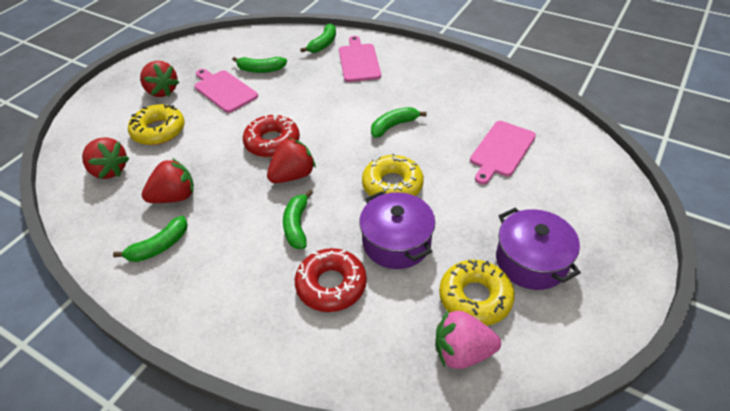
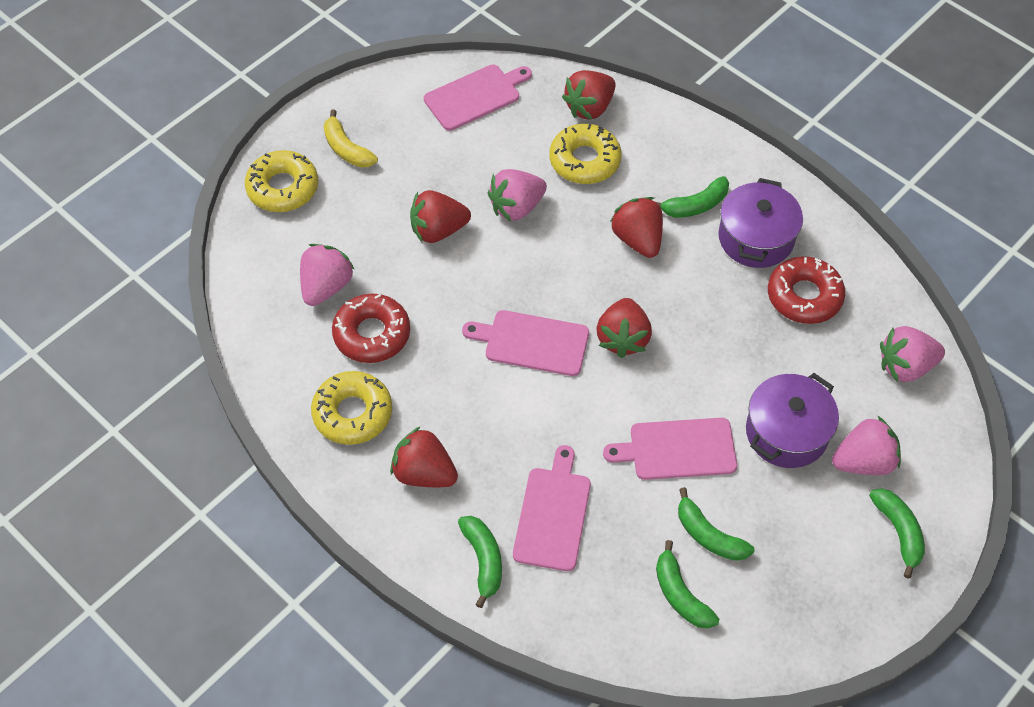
pink cutting board: [195,69,258,113] [339,36,381,82] [470,121,536,184] = 3 -> [424,65,532,131] [462,310,589,376] [513,445,591,571] [603,418,737,480] = 4
pink strawberry: [435,311,501,369] = 1 -> [300,244,354,306] [488,169,547,221] [832,416,901,475] [880,326,945,382] = 4
red strawberry: [82,137,130,179] [140,61,179,97] [142,158,194,203] [267,138,316,183] = 4 -> [390,427,458,487] [410,190,471,243] [562,70,616,120] [596,298,652,358] [610,197,663,258] = 5
yellow banana: none = 0 -> [323,109,378,168] = 1

